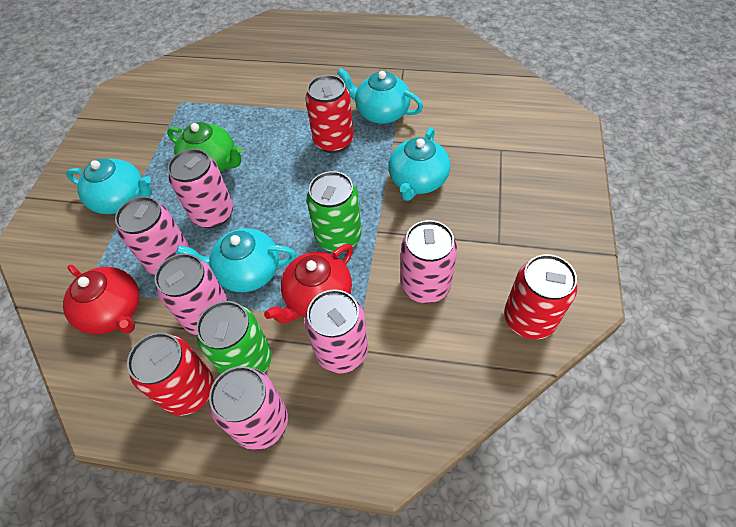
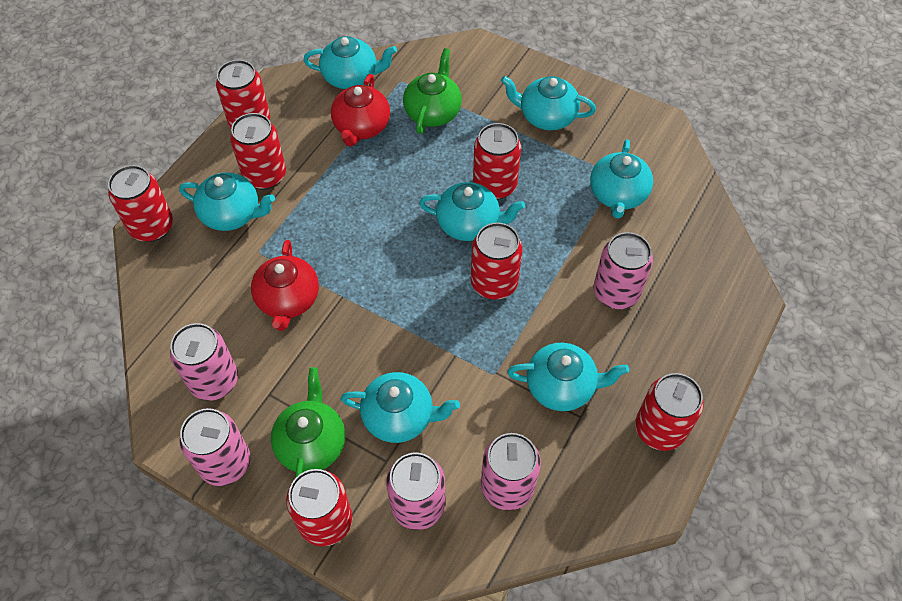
green can: [196,301,272,374] [306,171,362,252] = 2 -> none = 0
green teapot: [167,122,243,172] = 1 -> [271,367,345,478] [403,48,462,134] = 2
pink can: [115,196,190,275] [155,253,229,335] [168,149,233,228] [209,366,288,450] [305,289,368,374] [401,220,457,303] = 6 -> [170,323,238,401] [180,408,250,486] [386,453,445,530] [481,433,541,511] [593,232,653,309] = 5
red can: [127,332,214,416] [305,75,354,153] [504,254,577,339] = 3 -> [108,165,173,242] [216,60,270,128] [230,113,286,190] [286,469,353,546] [471,223,523,300] [473,123,521,200] [635,373,704,451] = 7
turquoise teapot: [66,158,152,214] [176,228,296,292] [337,68,423,124] [388,127,450,201] = 4 -> [179,172,275,231] [303,36,397,89] [341,372,460,443] [419,182,525,241] [501,76,596,130] [507,343,629,411] [590,139,653,219] = 7

